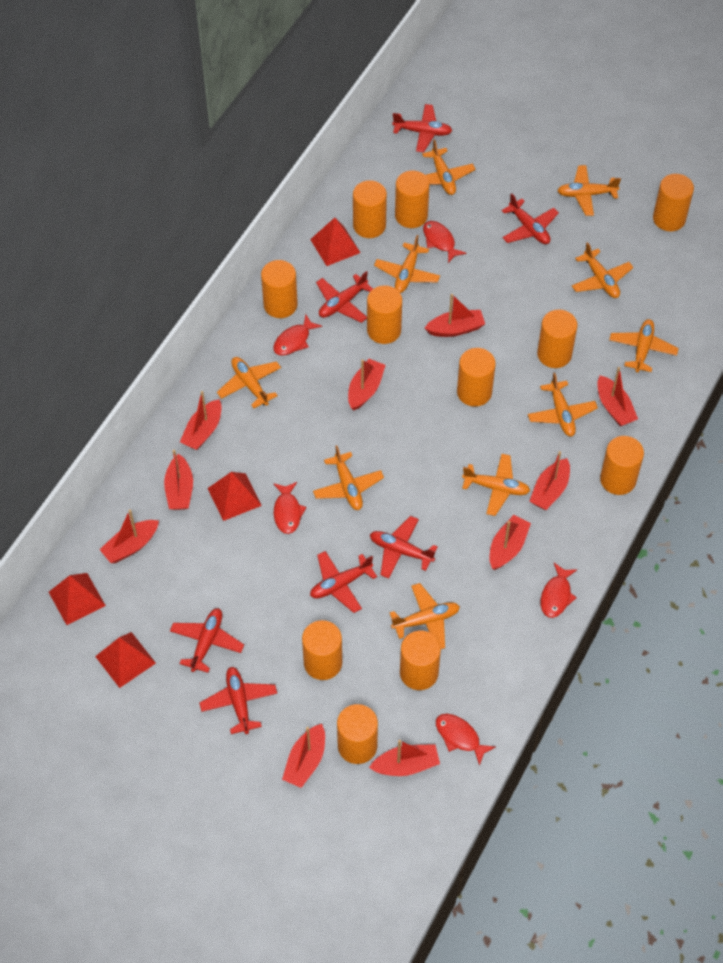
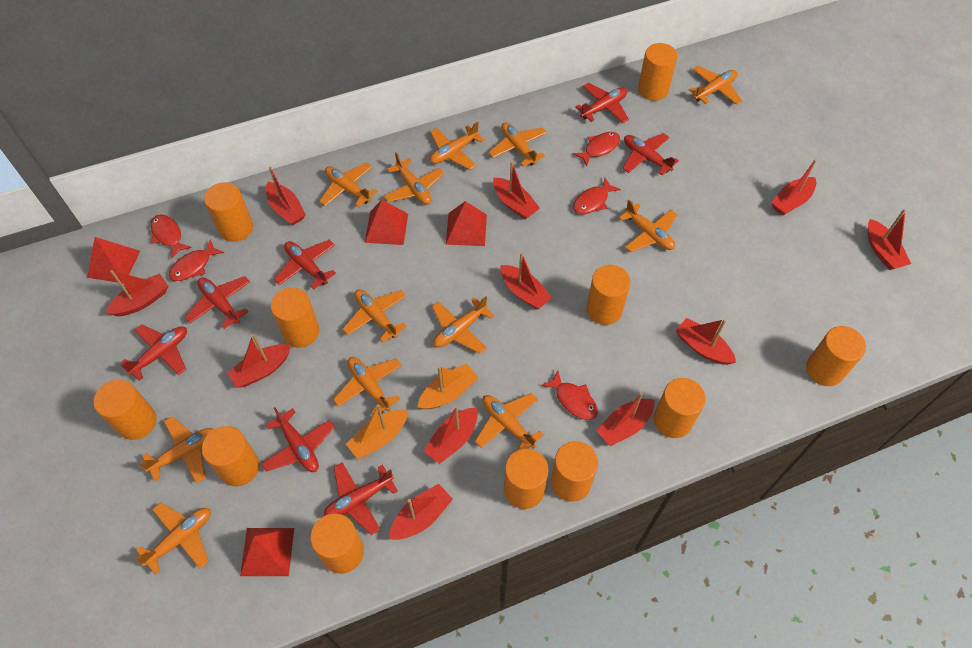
orange boat: none = 0 -> [346,404,408,459] [418,363,479,409] = 2
orange plane: [217,357,281,408] [313,445,384,510] [374,235,440,293] [390,583,460,649] [422,139,475,195] [462,454,530,516] [528,373,598,437] [557,165,621,216] [572,242,634,298] [609,319,679,372] = 10 -> [135,502,211,575] [139,416,214,483] [319,163,377,208] [333,357,402,414] [342,289,407,343] [384,153,444,205] [430,121,484,170] [432,296,494,354] [475,393,543,450] [488,122,547,167] [619,200,677,252] [688,66,742,105] = 12
red boat: [99,510,159,563] [164,450,193,510] [180,391,221,450] [282,724,325,788] [348,359,385,410] [369,740,440,776] [425,294,485,337] [489,515,531,570] [529,451,570,510] [597,367,638,427] = 10 -> [106,270,168,316] [227,334,291,388] [266,166,306,225] [389,484,453,540] [424,405,478,464] [493,161,540,219] [500,252,552,310] [596,392,654,446] [675,318,736,365] [771,159,817,216] [868,209,911,270] = 11

